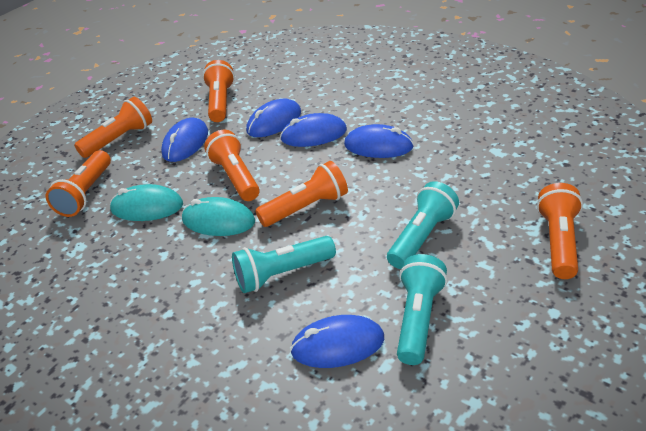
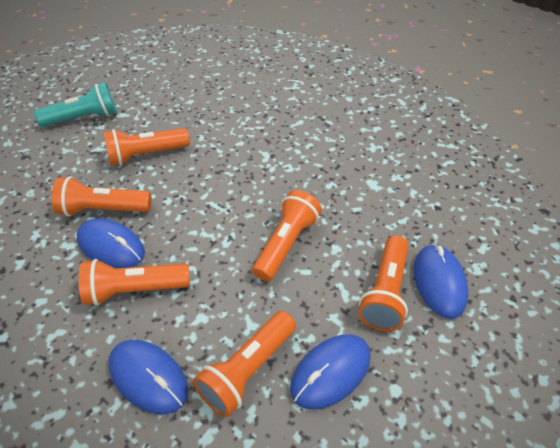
blue mouse: [161,118,208,162] [246,99,301,137] [280,113,347,147] [290,315,384,368] [344,124,414,158] = 5 -> [76,219,145,268] [109,340,188,414] [290,334,371,410] [414,244,468,319] = 4
turquoise flashlight: [232,236,336,293] [387,181,459,269] [397,254,448,365] = 3 -> [34,82,117,127] = 1
turquoise mouse: [110,184,183,221] [182,197,255,236] = 2 -> none = 0

